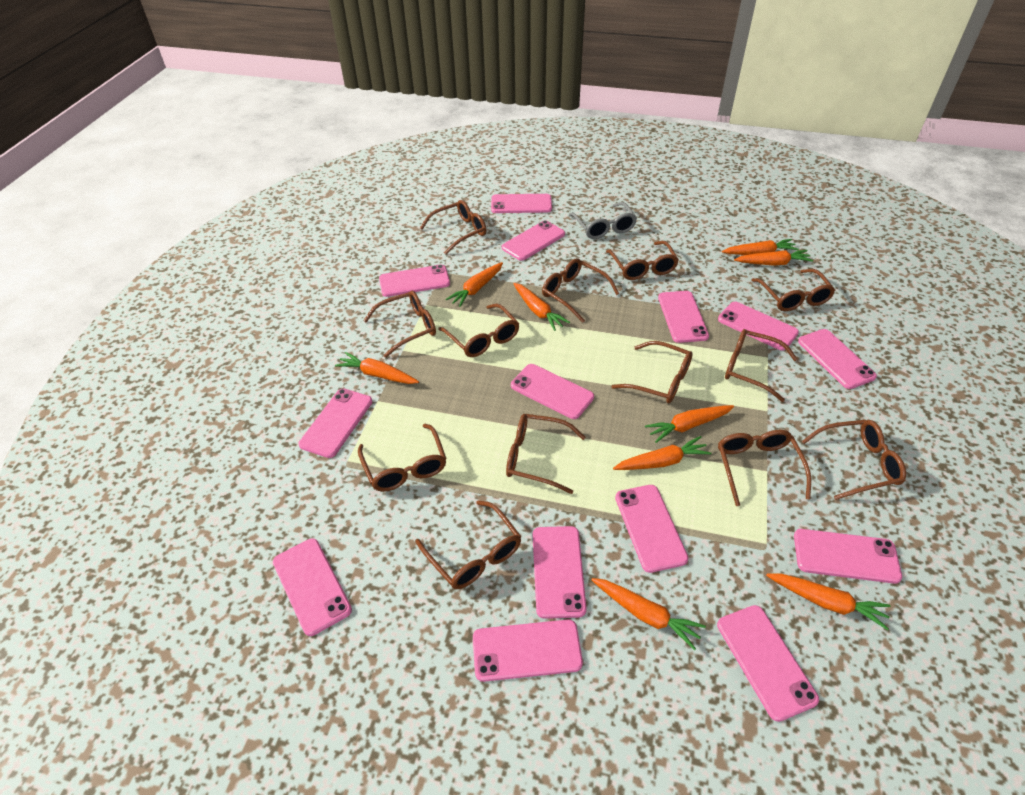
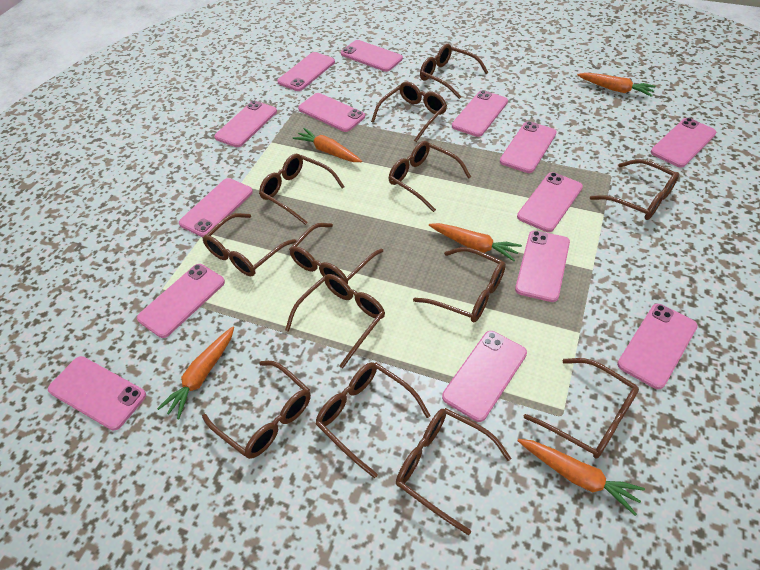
grey glasses: [569,202,637,239] = 1 -> none = 0
orange carrot: [335,352,419,384] [445,262,503,307] [513,283,570,331] [592,578,706,650] [613,436,711,470] [645,405,734,443] [722,239,799,255] [734,250,813,266] [766,573,890,630] = 9 -> [157,326,234,419] [293,128,362,162] [429,223,522,261] [518,439,645,516] [577,73,656,97] = 5

